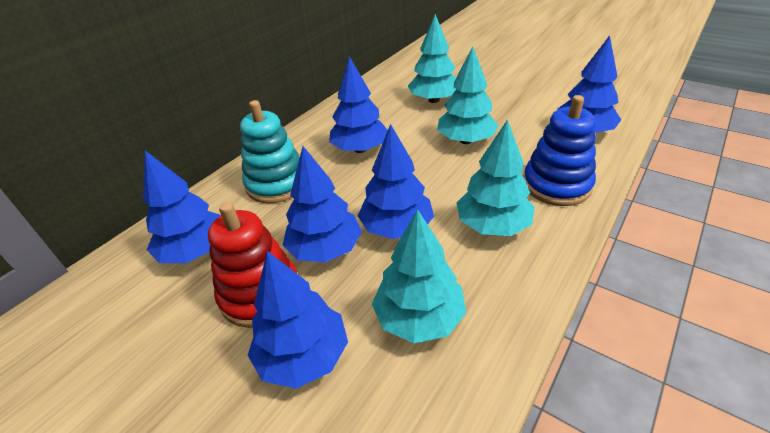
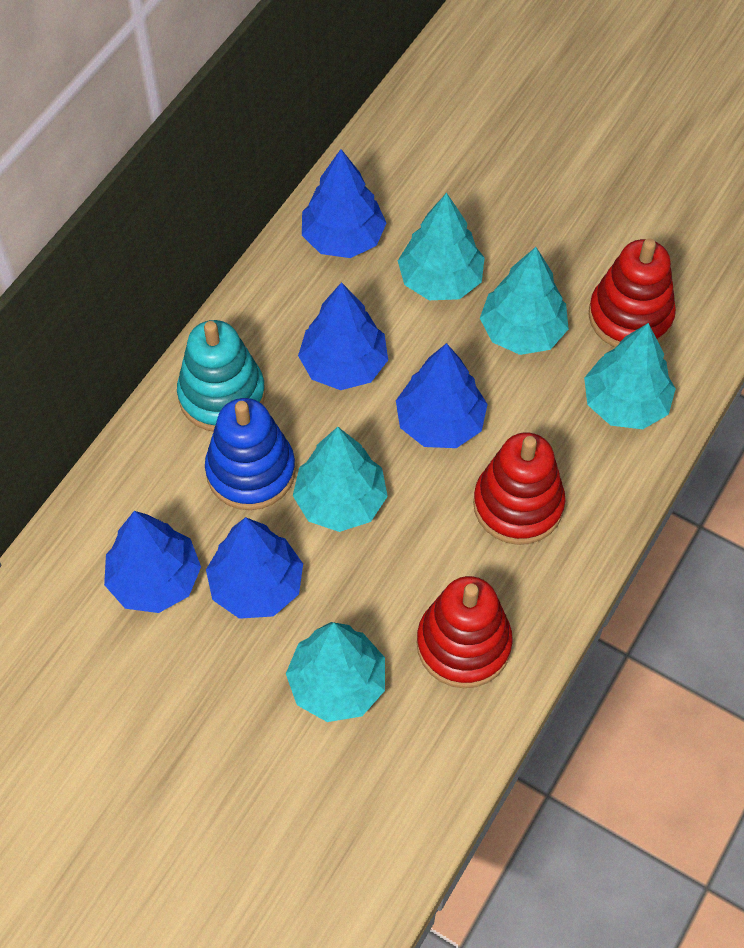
blue tree: [143,151,221,263] [248,251,348,389] [283,146,362,263] [329,56,388,153] [358,124,434,239] [557,36,621,133] = 6 -> [104,511,201,613] [206,517,303,619] [298,282,388,390] [302,149,387,258] [396,343,488,448] = 5
red stacking toy: [208,202,297,328] = 1 -> [417,576,513,688] [473,432,565,545] [589,238,676,348] = 3
turquoise tree: [372,209,466,343] [408,14,456,103] [437,46,499,144] [457,119,535,236] = 4 -> [286,622,385,722] [293,427,388,532] [398,193,485,300] [480,247,569,355] [584,323,676,429] = 5

